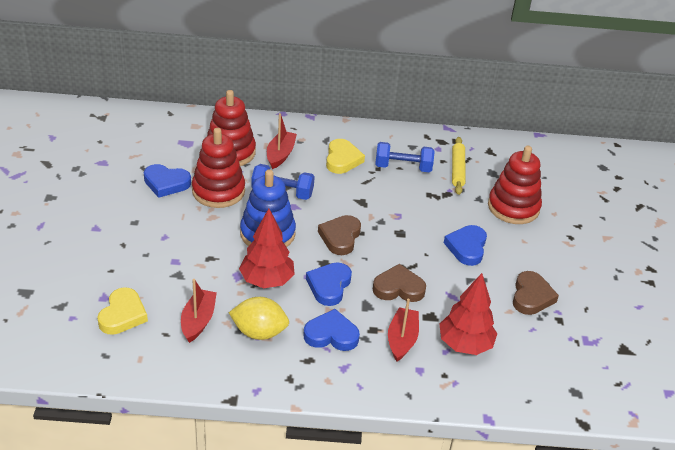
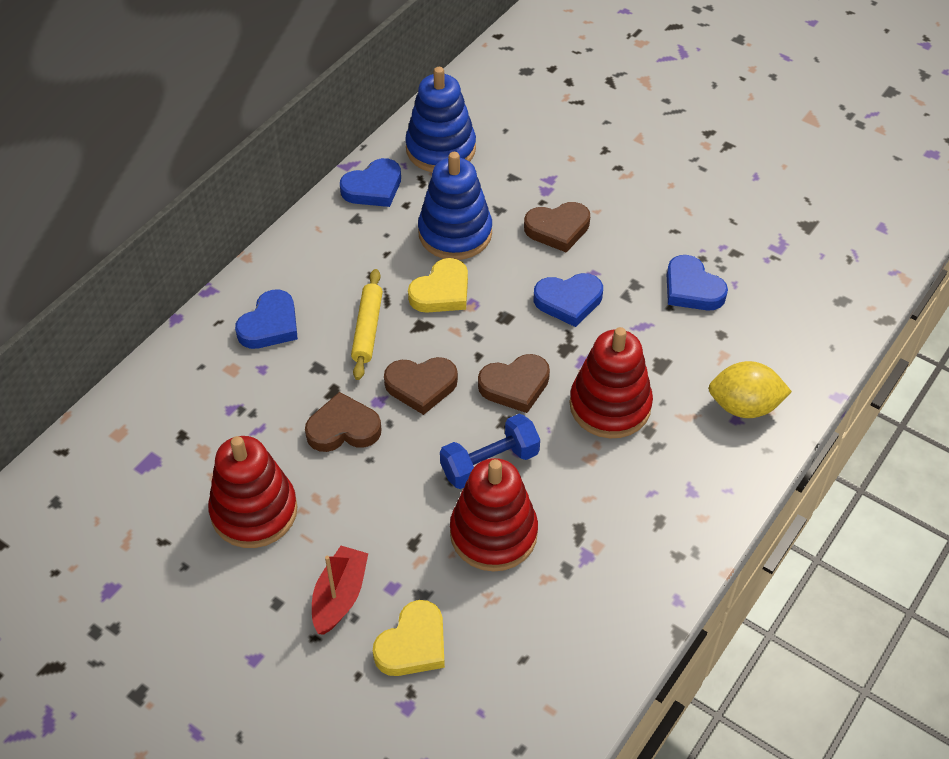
blue dumbbell: [251,164,315,200] [375,142,435,173] = 2 -> [440,414,540,489] = 1
blue stacking toy: [240,170,296,247] = 1 -> [405,67,476,172] [418,152,492,260] = 2
brown heart: [318,215,361,255] [373,264,426,302] [513,271,559,315] = 3 -> [305,392,381,452] [384,357,458,415] [478,354,550,413] [524,202,590,253] = 4
red boat: [181,279,217,343] [267,113,297,169] [388,298,419,362] = 3 -> [312,546,368,635] = 1
red tree: [239,208,295,288] [440,273,497,355] = 2 -> none = 0

